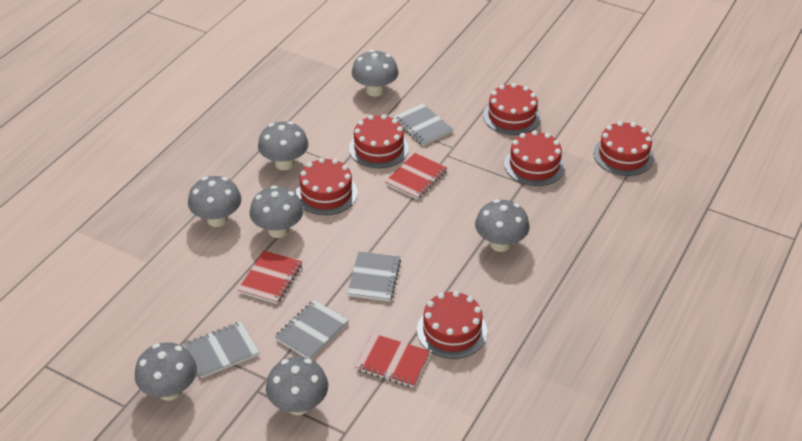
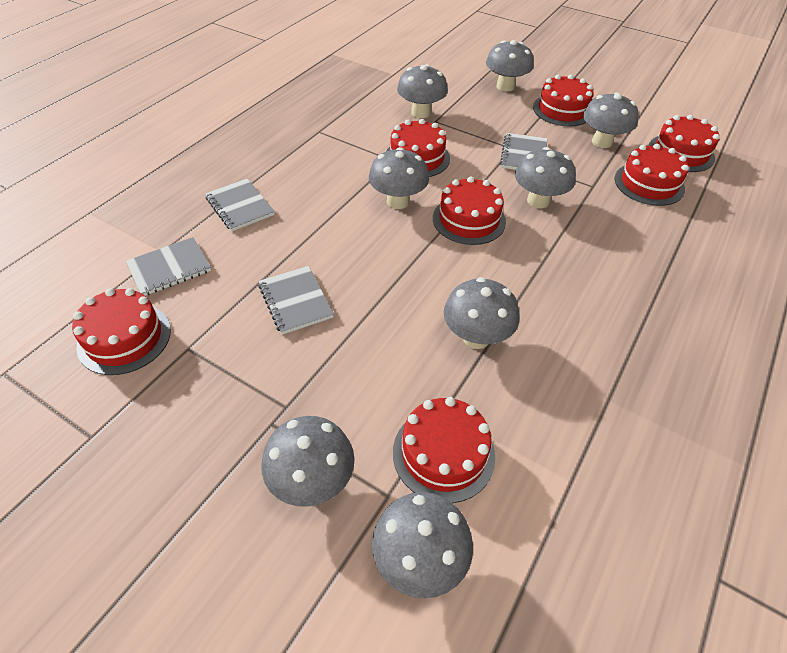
grey mushroom: [135,342,197,401] [188,176,242,227] [250,185,304,238] [258,121,309,170] [266,357,328,415] [352,50,398,97] [475,199,530,252] = 7 -> [261,416,355,507] [369,147,429,209] [372,492,473,598] [397,64,448,118] [444,277,519,349] [486,40,534,92] [515,147,576,208] [583,93,639,148] = 8
red cake: [295,158,358,215] [349,114,409,168] [417,291,487,359] [483,83,541,135] [504,130,565,186] [593,121,654,176] = 6 -> [72,288,171,375] [386,119,450,177] [393,397,495,503] [433,177,506,245] [533,75,593,127] [614,144,689,206] [649,115,720,172] = 7
red notebook: [238,250,302,304] [355,333,430,388] [385,153,447,200] = 3 -> none = 0

